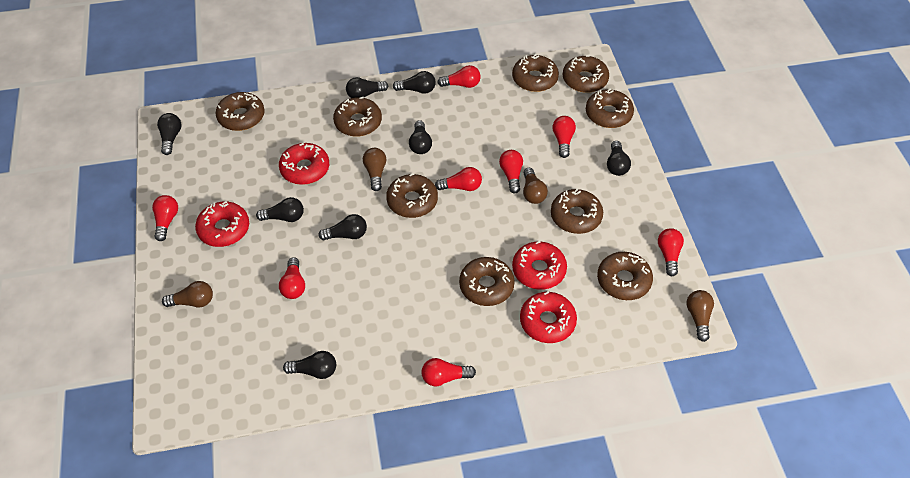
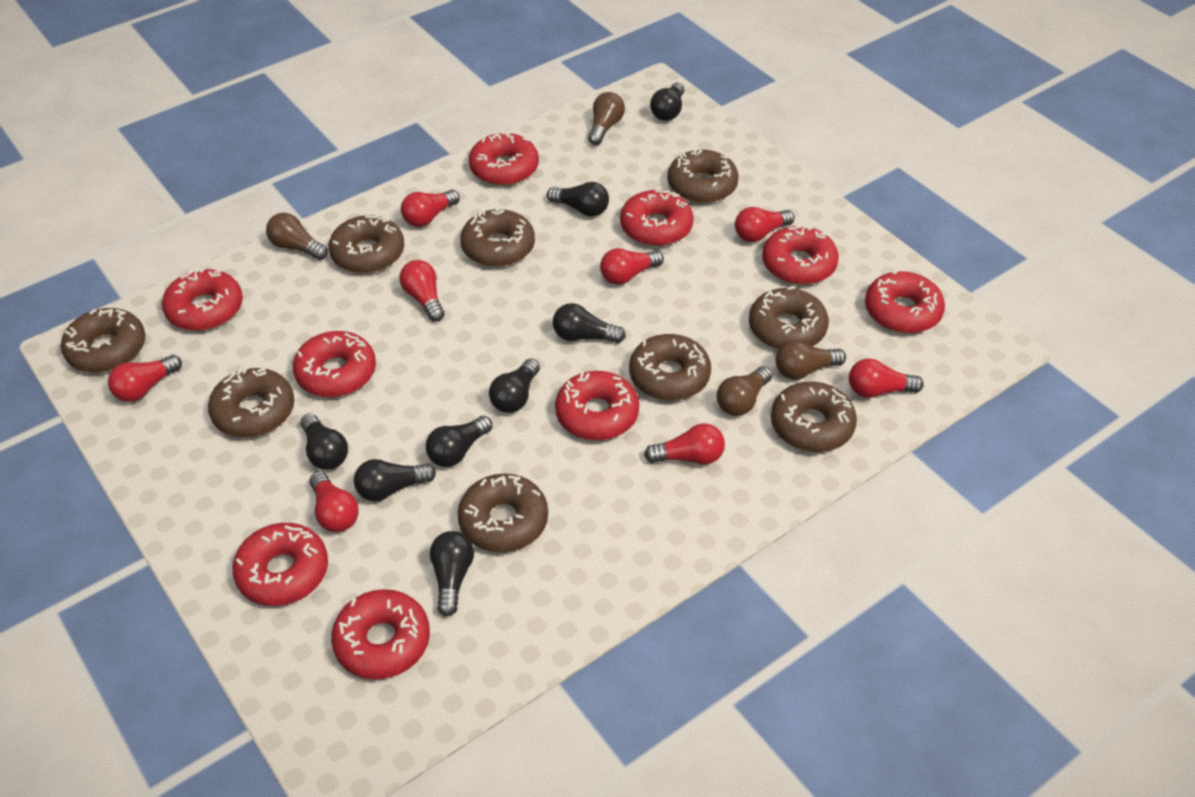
red donut: [195,201,249,247] [279,143,329,185] [512,241,567,290] [520,291,577,343] = 4 -> [162,267,243,331] [233,523,328,606] [293,331,376,397] [331,589,430,680] [469,132,539,186] [555,371,639,441] [620,190,694,246] [762,225,839,285] [865,270,945,333] = 9

